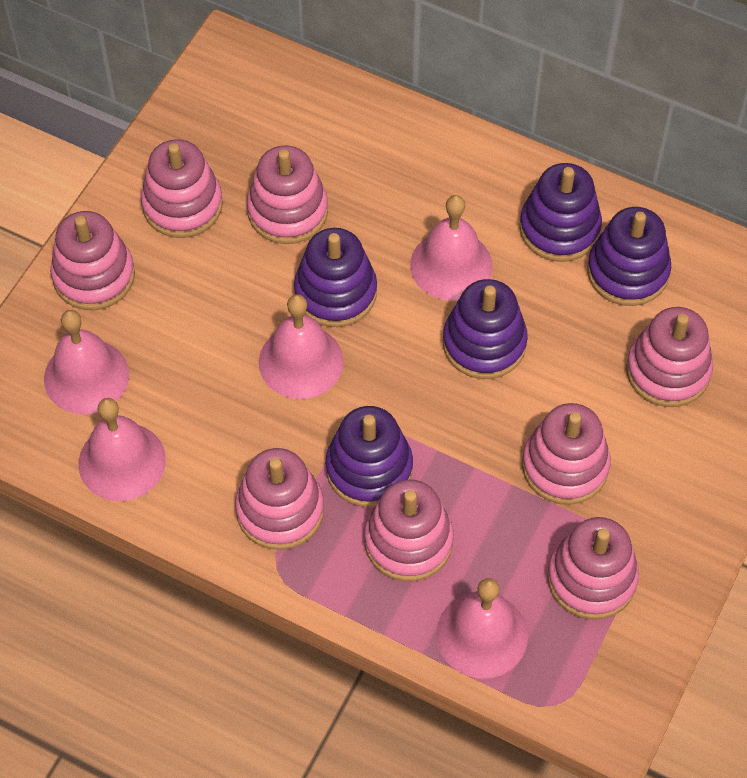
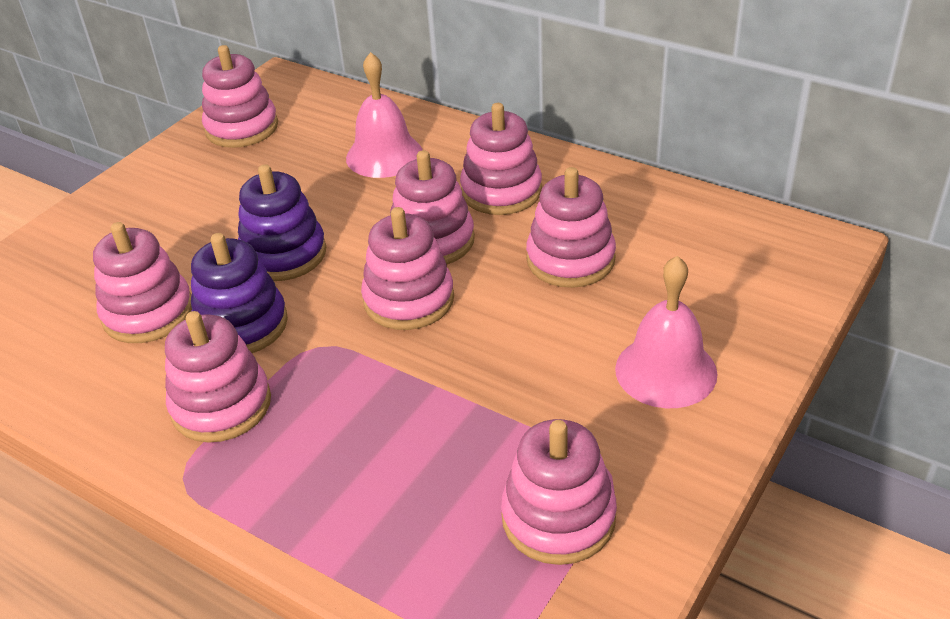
pink bell: [44,310,129,414] [78,398,166,501] [259,294,344,399] [410,195,493,301] [436,578,528,679] = 5 -> [346,52,423,178] [615,256,718,408] = 2
purple stacking toy: [294,228,377,327] [326,406,413,507] [443,279,528,379] [519,163,602,262] [587,207,671,306] = 5 -> [191,233,288,353] [238,164,326,281] = 2

